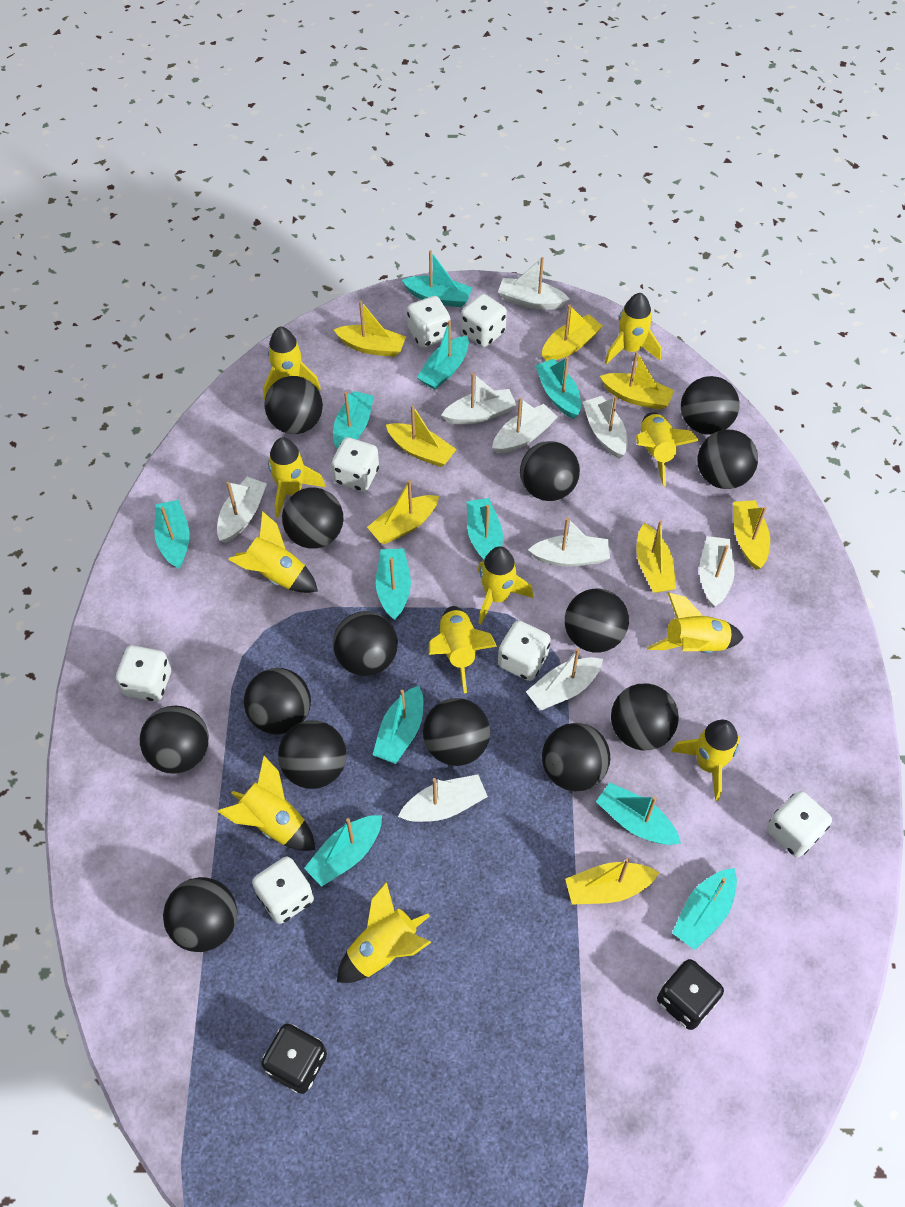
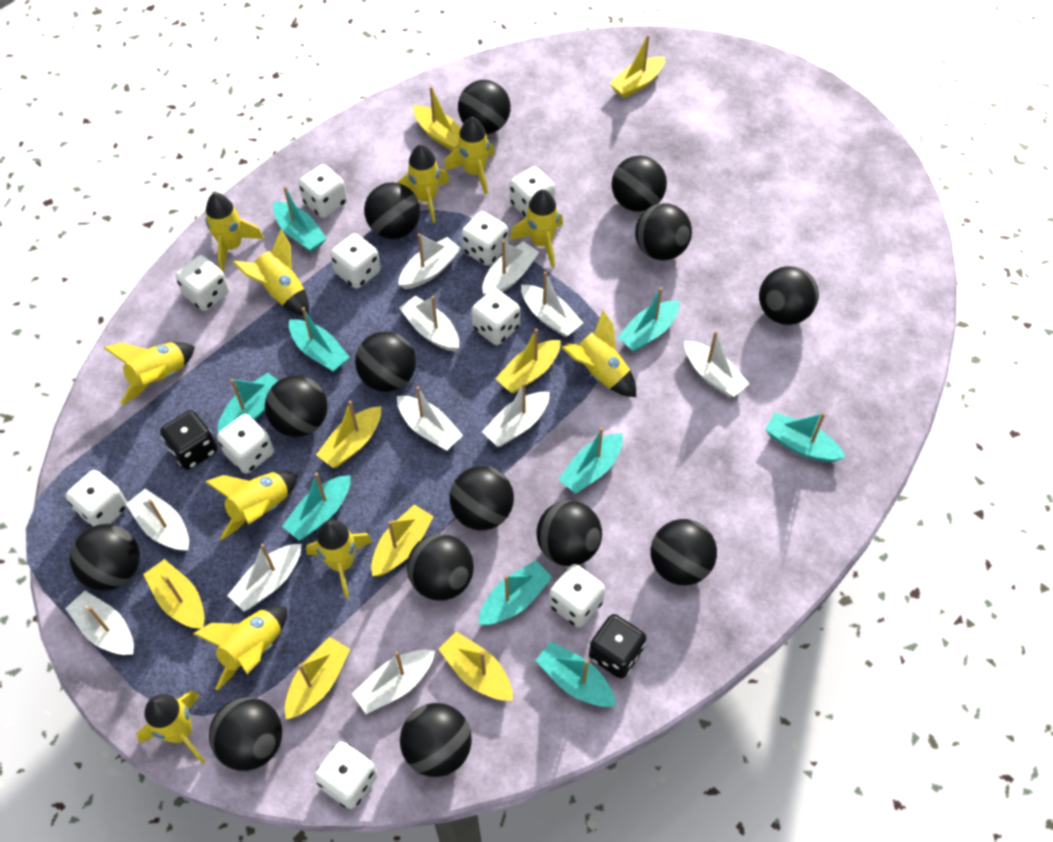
turquoise boat: [154,500,189,569] [304,815,382,887] [333,391,374,450] [373,686,423,764] [376,548,411,620] [402,250,473,307] [417,321,469,390] [467,498,503,560] [535,357,581,419] [596,783,681,845] [672,868,737,950] = 11 -> [217,372,279,433] [273,186,327,252] [282,472,351,541] [289,307,350,372] [478,560,552,625] [535,641,616,707] [558,427,623,494] [617,287,679,352] [765,412,846,462] = 9
white boat: [217,477,267,543] [398,774,488,822] [441,373,516,424] [492,398,558,453] [498,257,569,310] [526,648,603,710] [528,518,610,567] [583,396,628,459] [699,536,735,608] = 9 -> [65,590,134,655] [126,489,189,551] [227,544,301,611] [352,650,435,714] [397,386,463,451] [398,233,461,289] [399,295,459,352] [482,240,539,295] [482,382,550,447] [521,272,583,337] [684,331,750,397] = 11
white dice: [116,645,171,702] [252,857,314,924] [331,437,379,492] [407,296,451,348] [461,294,507,347] [498,620,551,681] [767,791,832,857] = 7 -> [65,470,128,527] [175,255,229,311] [217,414,274,474] [298,164,347,218] [314,742,378,809] [330,233,381,289] [461,211,508,266] [471,289,520,345] [510,166,555,217] [549,564,605,628] = 10

